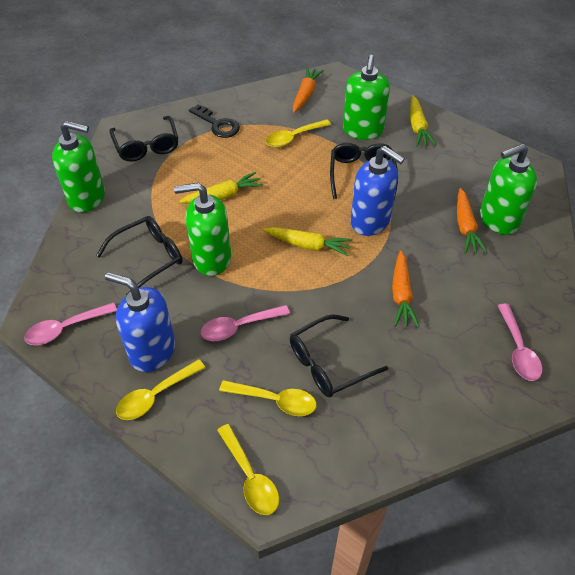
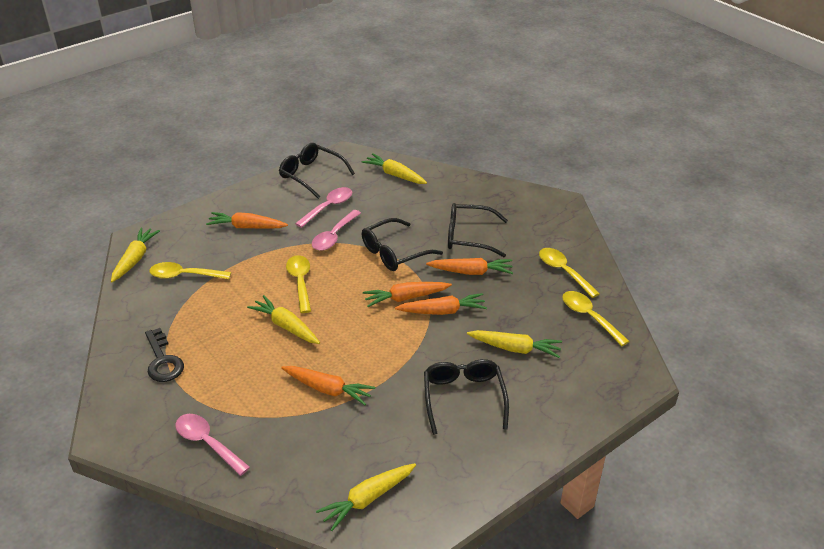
blue soap dispenser: [105,272,175,372] [351,146,405,236] = 2 -> none = 0
green soap dispenser: [52,121,105,213] [174,183,231,276] [343,55,390,140] [480,143,537,235] = 4 -> none = 0
orange carrot: [293,67,324,113] [392,250,419,327] [457,188,487,254] = 3 -> [206,212,288,229] [281,366,375,405] [363,282,452,307] [395,293,487,315] [426,258,513,275] = 5
yellow carrot: [179,172,263,204] [263,227,353,257] [410,96,436,147] = 3 -> [111,227,160,282] [247,295,320,344] [316,463,416,531] [361,153,427,184] [467,330,562,358] = 5

